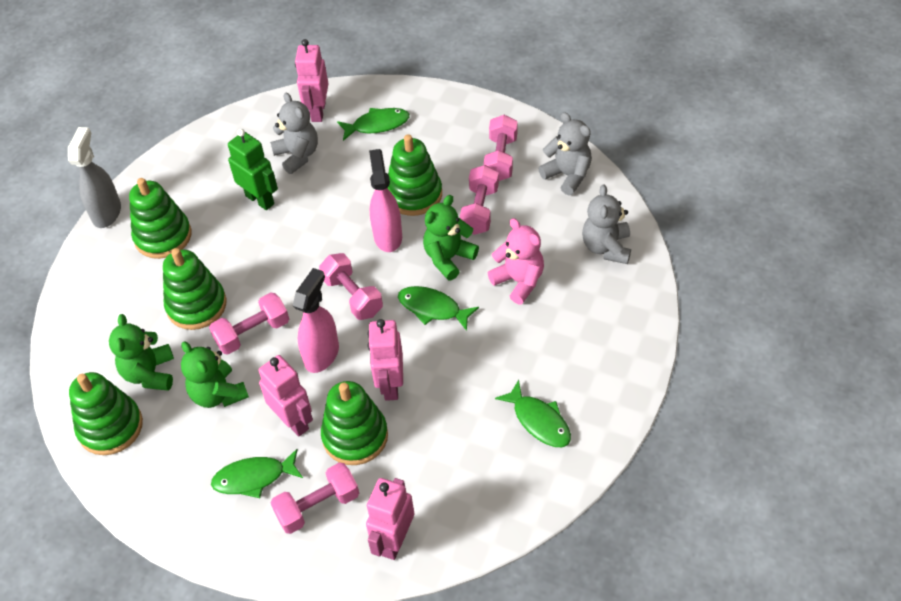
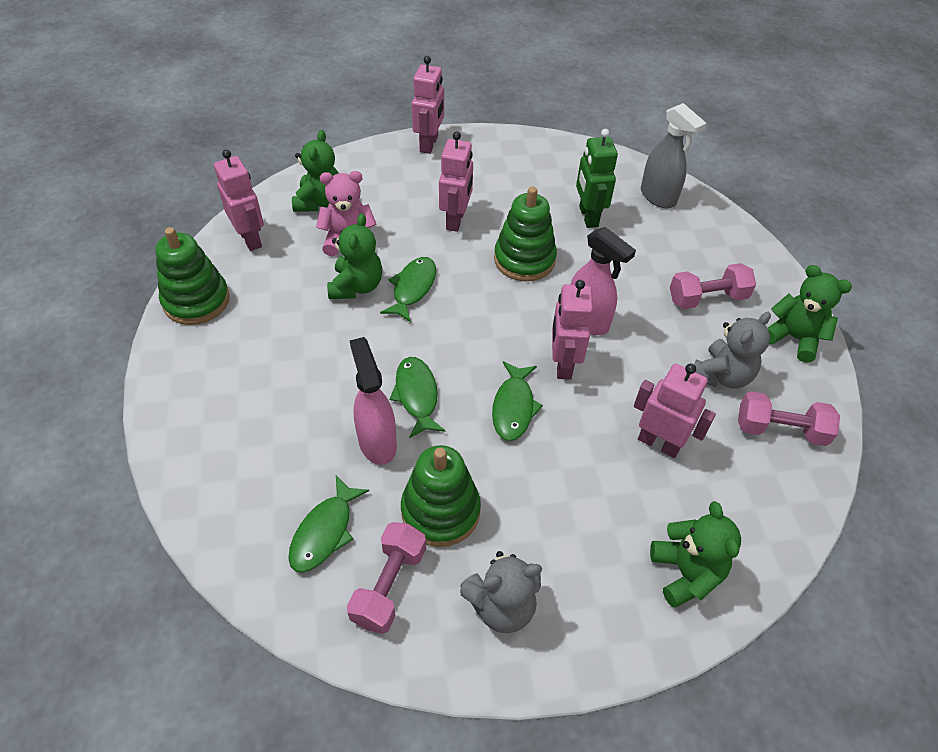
green stacking toy: [69,372,143,455] [129,178,191,259] [163,248,226,330] [321,381,388,465] [387,134,442,216] = 5 -> [155,227,230,325] [401,445,481,547] [494,187,557,282] = 3
green teddy bear: [109,314,174,391] [181,341,249,408] [423,195,479,280] = 3 -> [292,130,339,212] [327,213,382,299] [650,501,741,608] [768,265,852,363] = 4
grey teddy bear: [270,93,318,174] [538,112,592,195] [582,185,631,264] = 3 -> [460,551,542,633] [694,312,771,389] = 2
pink dumbbell: [209,292,289,355] [270,462,359,534] [319,253,383,320] [460,165,499,235] [484,115,517,181] = 5 -> [347,522,426,634] [670,263,756,309] [738,391,840,446] = 3
pink robot: [258,355,313,437] [295,39,328,122] [366,478,414,560] [368,319,403,401] = 4 -> [214,150,264,251] [412,56,444,154] [439,131,473,232] [552,280,593,380] [634,363,716,458] = 5

